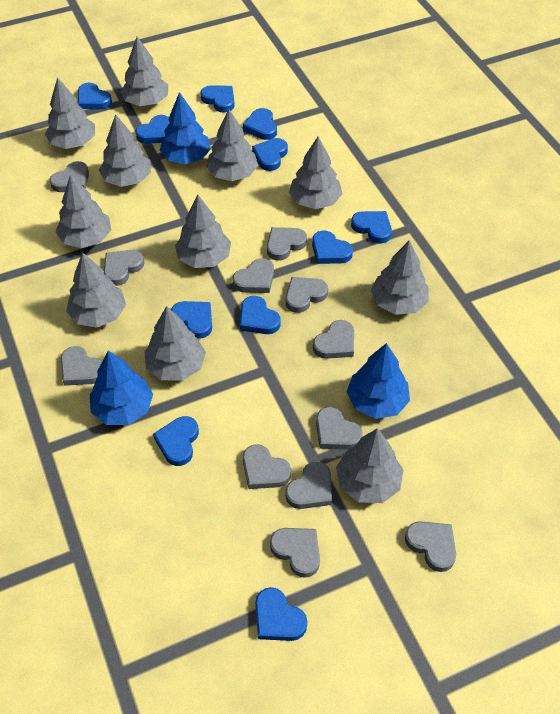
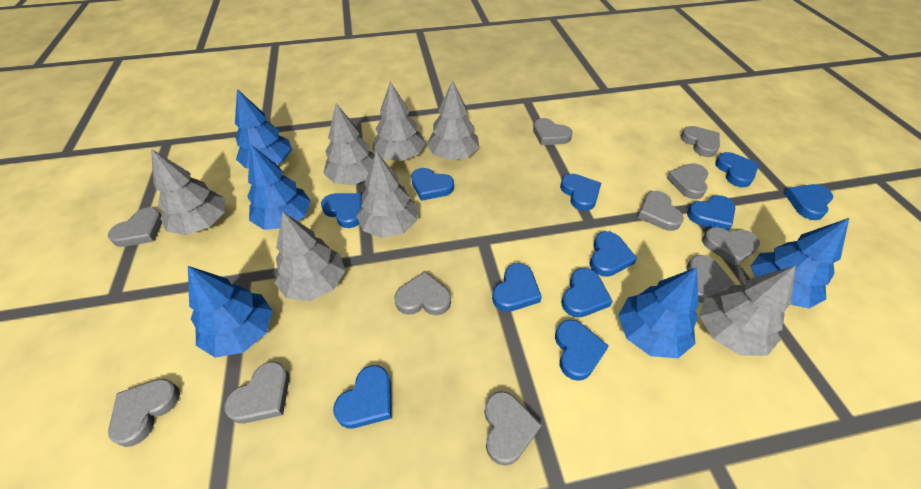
blue tree: [90,351,153,425] [160,92,211,164] [347,343,410,419] = 3 -> [188,266,273,358] [235,89,292,168] [247,145,311,230] [618,267,699,358] [751,218,849,308] = 5
grey heart: [50,161,89,192] [61,346,102,386] [104,250,144,286] [233,258,274,293] [243,444,291,489] [267,227,307,261] [270,528,320,578] [285,461,332,509] [286,277,328,313] [313,320,354,359] [316,407,363,450] [405,521,456,572] = 12 -> [108,207,162,247] [108,379,180,447] [224,361,289,423] [394,272,451,315] [485,391,542,466] [533,118,572,145] [637,191,684,231] [666,163,708,199] [681,126,720,157] [687,255,736,303] [702,227,760,266] = 11
grey tree: [45,77,95,149] [56,174,111,248] [66,252,126,328] [99,114,151,187] [120,37,168,106] [144,306,206,381] [175,195,231,268] [206,109,258,181] [289,137,342,209] [336,428,403,503] [371,241,429,315] = 11 -> [151,149,225,235] [274,212,345,301] [323,104,375,185] [356,152,418,238] [372,81,426,161] [427,80,479,160] [700,265,796,356] = 7

